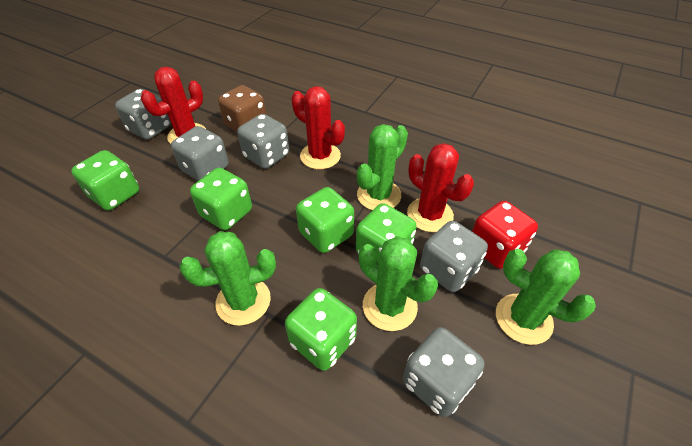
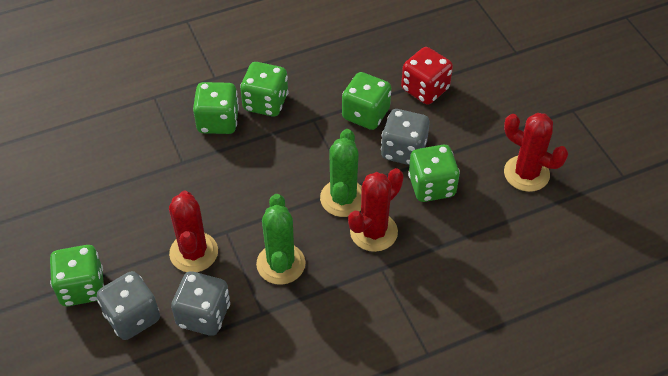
brown dice: [218,85,266,132] = 1 -> none = 0
green cactus: [180,231,276,326] [357,124,408,210] [359,236,438,331] [496,249,596,345] = 4 -> [256,194,305,285] [320,129,362,217] = 2
grey dice: [115,89,171,140] [171,126,229,181] [237,114,289,169] [403,327,485,417] [420,221,488,292] = 5 -> [97,271,160,340] [171,271,230,336] [381,109,430,165] = 3

